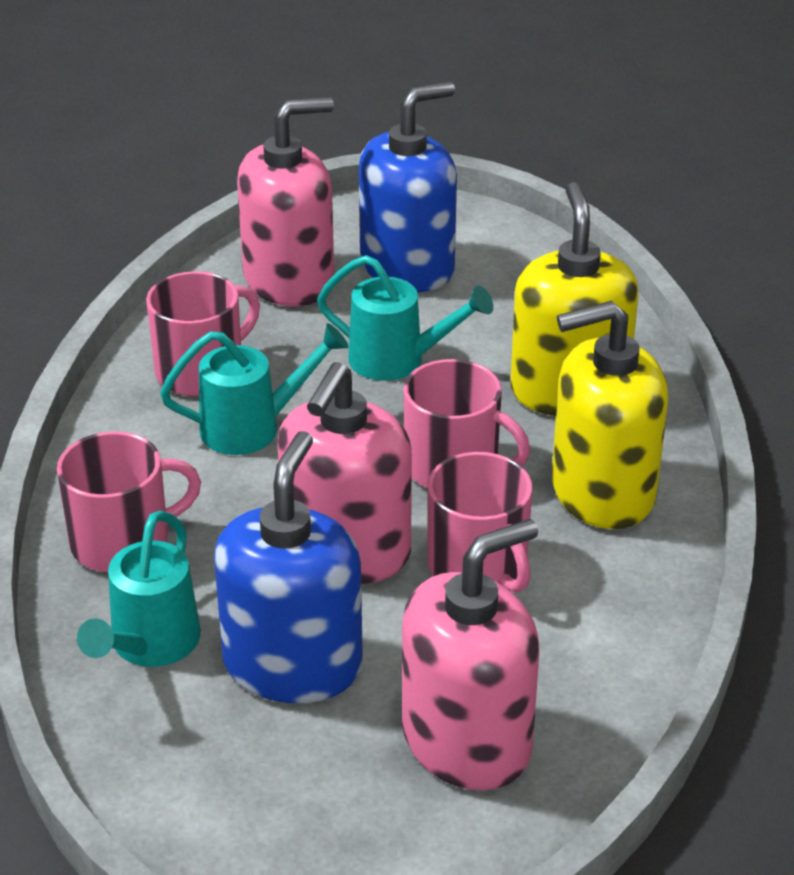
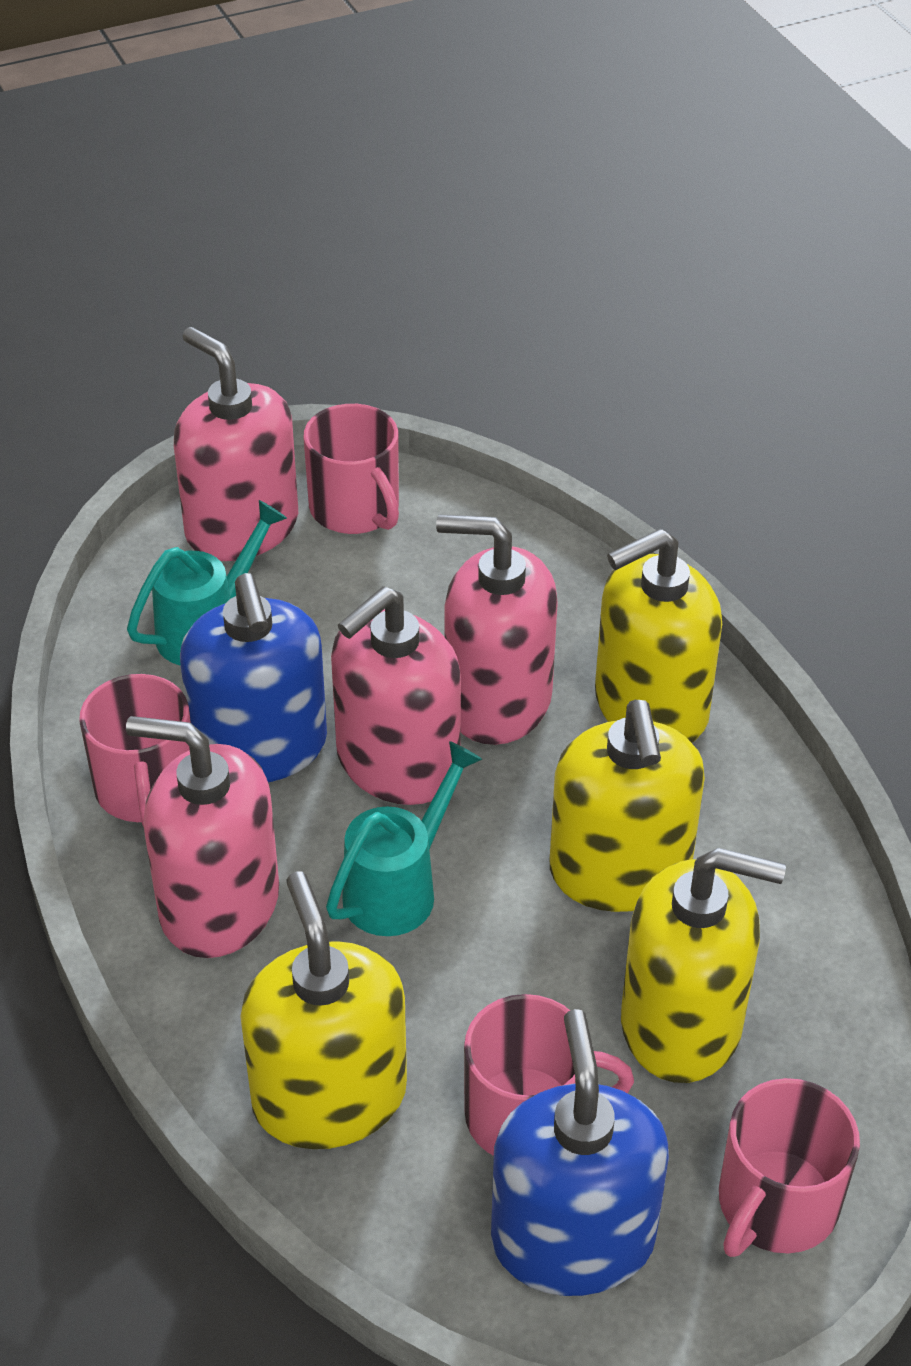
pink soap dispenser: [237,97,334,306] [278,362,412,584] [402,519,539,790] = 3 -> [126,716,279,958] [174,327,298,561] [331,586,461,805] [436,514,558,745] = 4
turquoise watering can: [77,510,201,667] [160,323,349,455] [317,255,493,381] = 3 -> [127,500,287,666] [326,741,482,936] = 2
yellow soap dispenser: [510,182,638,416] [552,301,668,529] = 2 -> [240,871,407,1149] [550,700,705,912] [595,529,722,743] [621,848,786,1083] = 4

